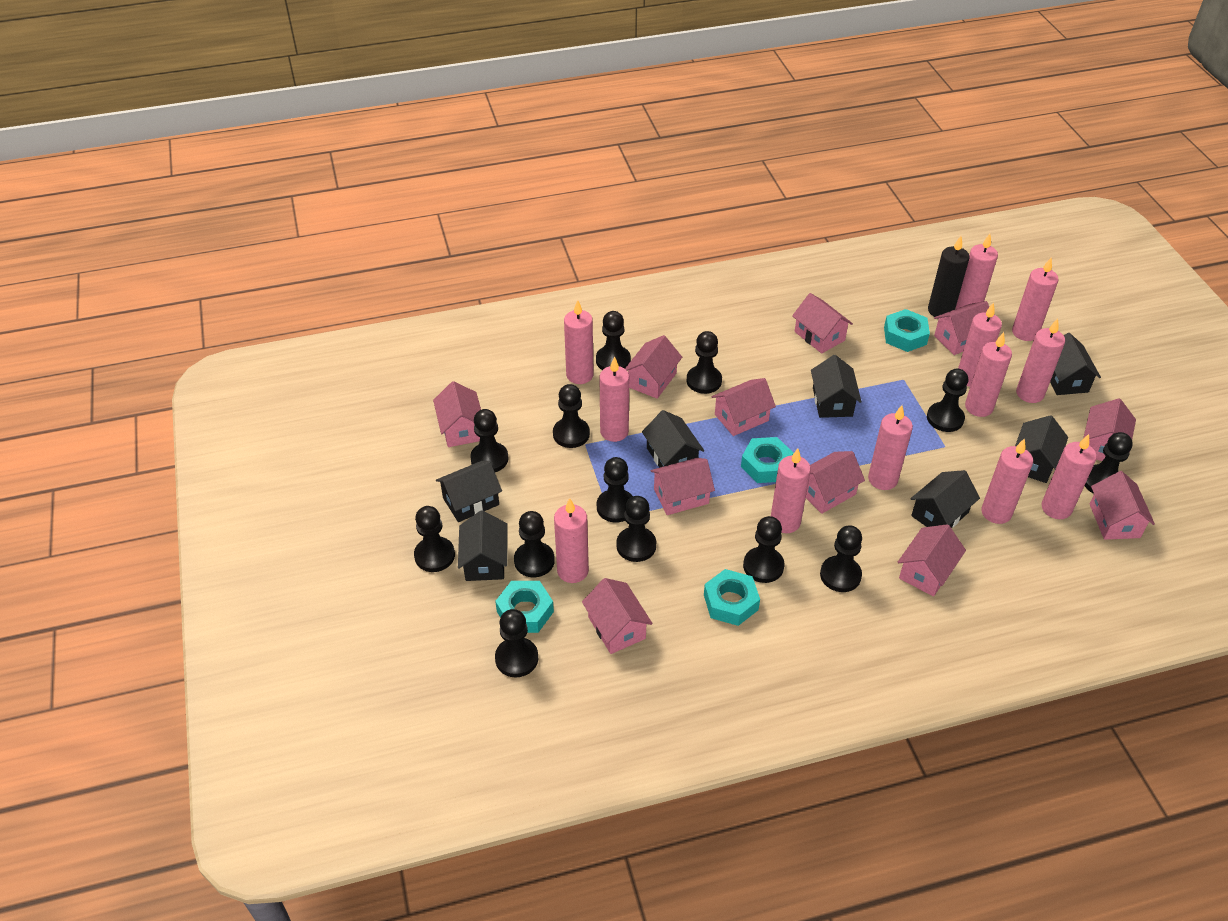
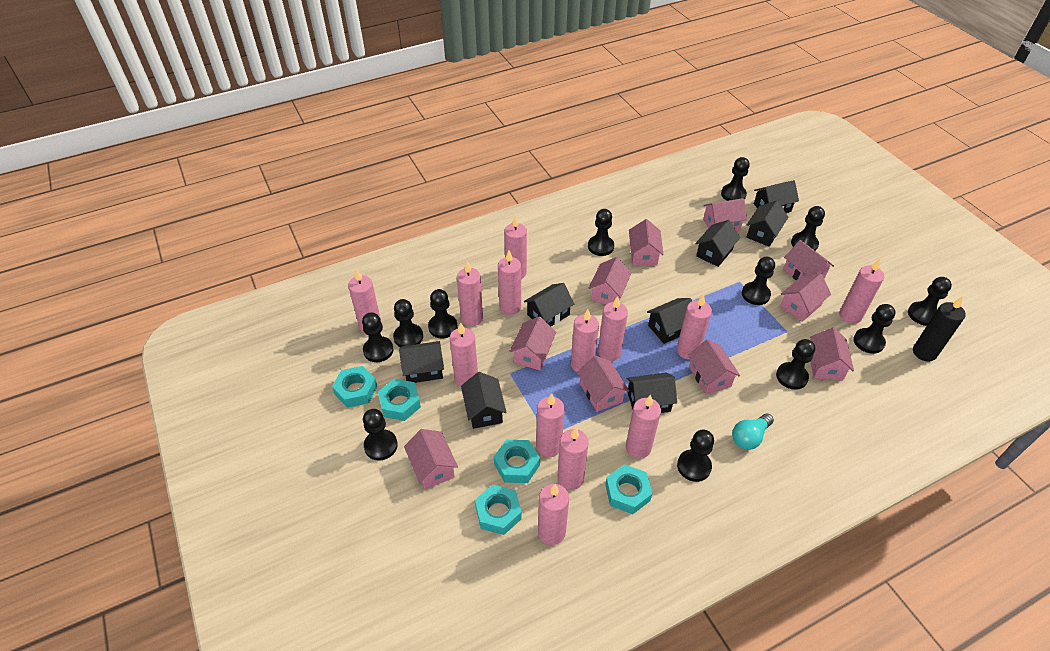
black house: [436,461,502,522] [458,510,508,581] [642,410,704,468] [811,355,862,418] [910,470,980,528] [1015,415,1068,483] [1050,333,1101,395] = 7 -> [399,341,444,383] [461,372,507,429] [524,283,574,326] [626,373,677,413] [647,298,692,344] [695,220,740,267] [746,200,788,247] [754,180,799,213] = 8
black pawn: [414,506,455,572] [470,409,508,472] [495,609,538,677] [514,511,555,577] [553,384,590,448] [596,311,631,370] [597,457,633,523] [616,496,656,562] [686,331,722,394] [743,516,784,583] [820,525,862,592] [927,369,968,432] [1085,432,1133,494] = 13 -> [362,312,393,362] [363,409,398,461] [393,299,423,347] [428,289,458,339] [588,209,614,256] [677,430,714,482] [721,157,750,201] [742,257,775,305] [776,339,815,390] [791,206,825,251] [853,304,896,354] [908,277,952,326] = 12
pink candle: [554,498,589,583] [564,300,594,384] [600,356,629,442] [771,448,811,533] [868,405,913,490] [956,234,998,309] [958,302,1002,387] [965,332,1012,417] [981,438,1033,524] [1012,258,1059,341] [1016,318,1065,403] [1042,434,1097,519] = 12 -> [348,269,382,333] [449,323,478,386] [457,261,483,326] [498,250,521,315] [504,215,527,279] [536,393,565,457] [538,484,569,545] [557,427,589,490] [571,309,599,372] [598,296,628,361] [626,395,661,459] [677,294,712,360] [839,259,884,324] = 13
pink house: [433,381,481,447] [582,578,653,654] [625,335,682,399] [650,458,715,515] [712,378,776,436] [792,293,853,353] [806,451,865,514] [898,524,966,597] [934,301,989,355] [1083,398,1136,461] [1090,471,1155,540] = 11 -> [404,429,458,490] [509,317,556,370] [577,356,629,412] [589,257,632,305] [629,219,663,266] [688,339,740,394] [703,198,747,231] [780,274,831,322] [783,240,834,281] [810,327,854,381] = 10
turquoise light bulb: none = 0 -> [732,414,774,450] = 1
turquoise nut: [495,581,554,633] [704,569,760,626] [741,437,794,483] [884,309,930,352] = 4 -> [332,366,377,408] [378,379,421,421] [475,485,522,535] [494,440,540,483] [605,464,652,514] = 5

